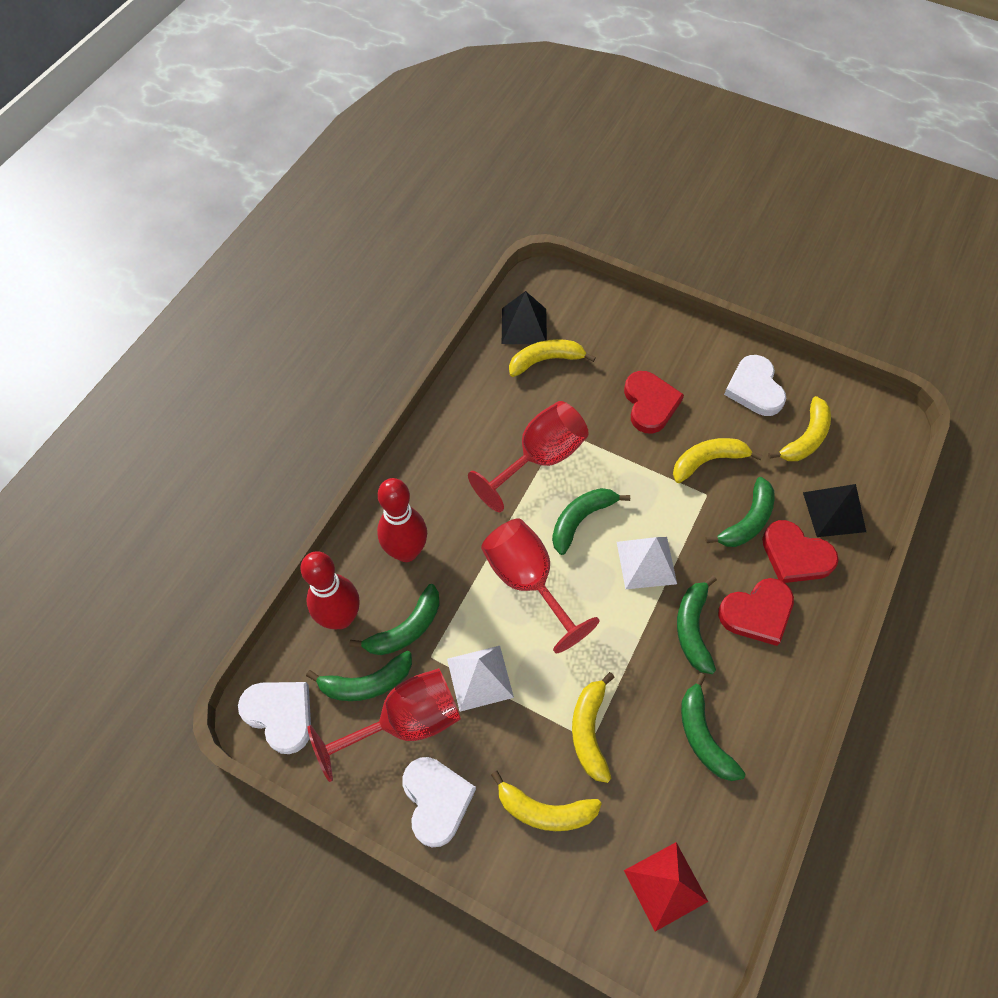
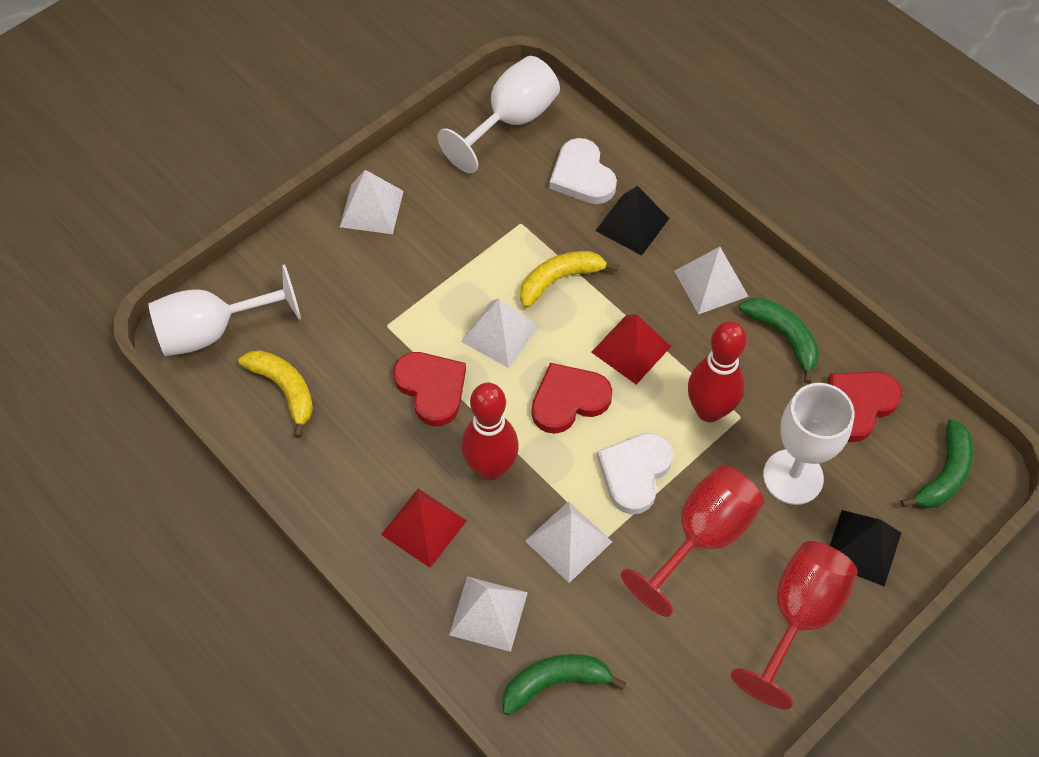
green banana: [306,651,412,701] [349,584,440,655] [552,488,630,555] [677,575,717,674] [681,673,745,781] [705,477,775,547] = 6 -> [502,654,626,715] [739,297,819,384] [901,419,973,508] = 3
red goblet: [307,668,461,782] [468,401,589,512] [481,518,600,653] = 3 -> [621,465,764,617] [731,541,858,709] = 2
red pyramid: [624,842,708,932] = 1 -> [381,489,467,568] [591,314,671,385] = 2
white goblet: none = 0 -> [148,264,301,356] [437,56,560,173] [763,383,854,505] = 3
white heart: [238,682,311,754] [402,757,476,847] [724,355,786,416] = 3 -> [549,138,617,204] [597,433,673,514] = 2
white pyramid: [447,646,514,712] [617,537,677,590] = 2 -> [340,170,404,234] [449,577,528,652] [461,298,539,368] [526,501,612,583] [674,247,749,314] = 5
yellow banana: [491,771,602,831] [509,339,596,377] [572,672,615,783] [673,438,763,483] [768,396,831,461] = 5 -> [238,350,313,438] [520,251,619,308] = 2

